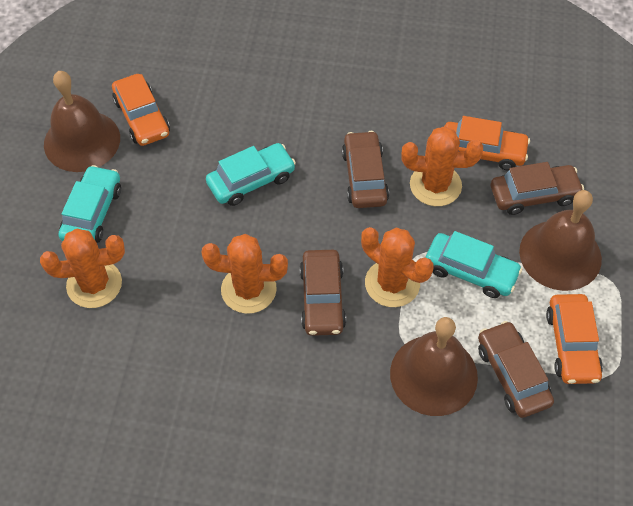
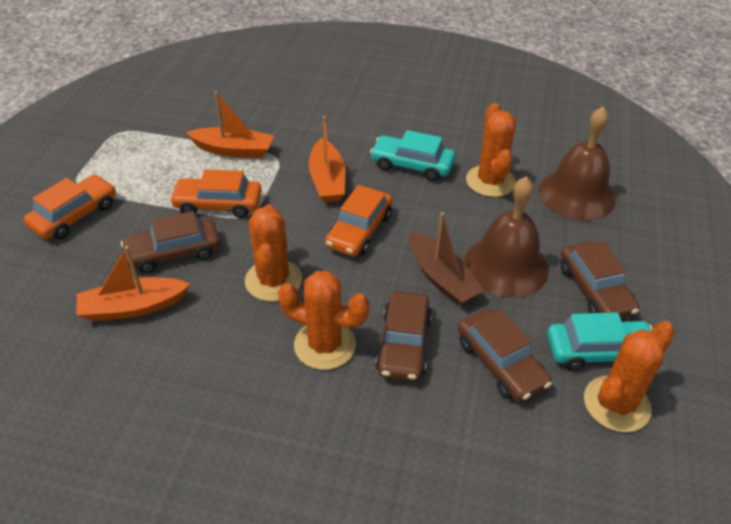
brown bell: [44,71,120,172] [390,317,478,416] [519,190,602,291] = 3 -> [464,176,549,298] [539,107,616,221] = 2
brown boat: none = 0 -> [409,212,484,305] = 1
orange boat: none = 0 -> [76,246,190,321] [186,92,274,158] [309,116,345,202] = 3
turquoise car: [58,165,121,243] [206,143,296,206] [425,231,522,298] = 3 -> [370,130,455,181] [547,312,652,371] = 2

